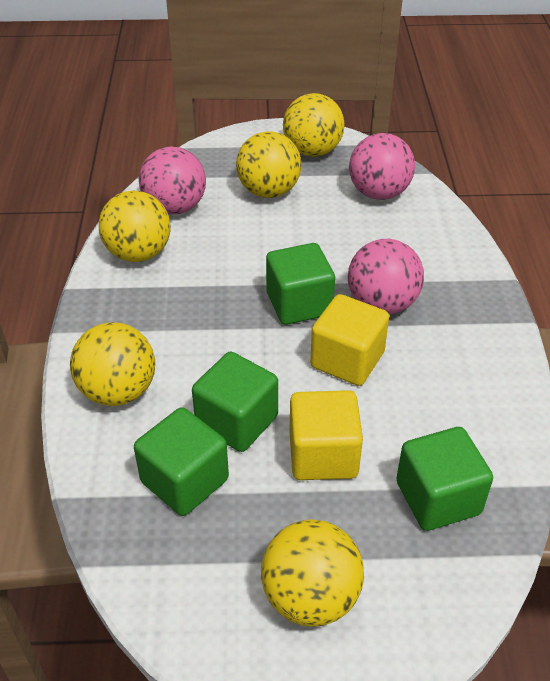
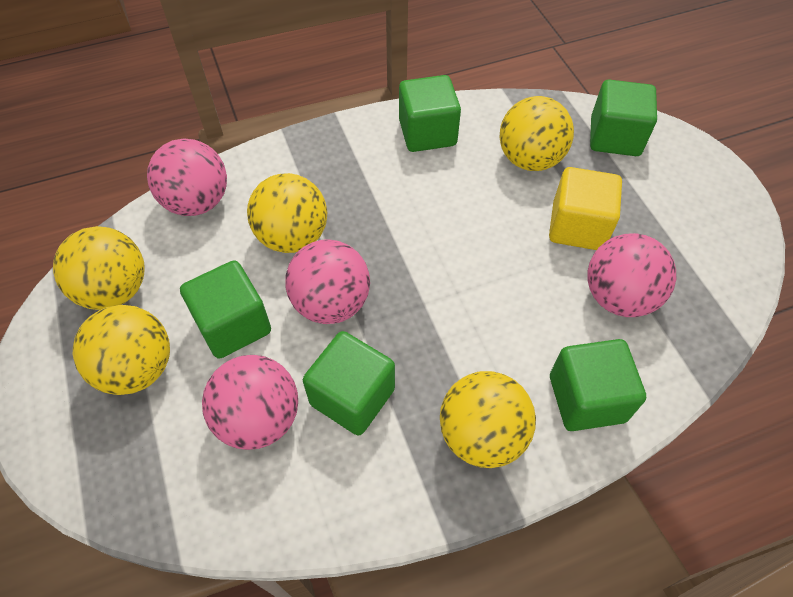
green cube: [134,407,229,516] [192,352,278,452] [266,243,335,325] [396,427,493,531] = 4 -> [180,261,271,359] [303,331,395,436] [399,75,461,152] [550,339,646,431] [590,80,657,156] = 5
pink ball: [139,147,206,214] [348,239,424,314] [349,133,415,200] = 3 -> [147,138,227,216] [202,355,298,450] [285,240,370,324] [587,233,676,317] = 4
yellow cube: [290,390,363,480] [310,294,389,386] = 2 -> [549,167,622,250] = 1

